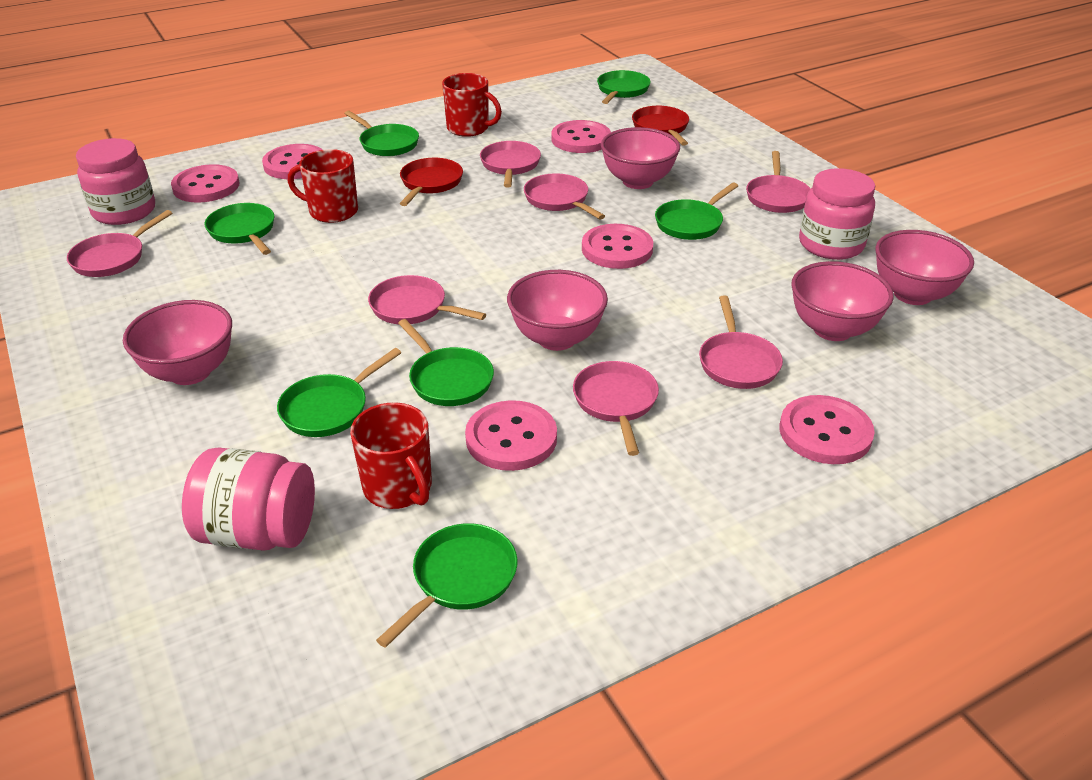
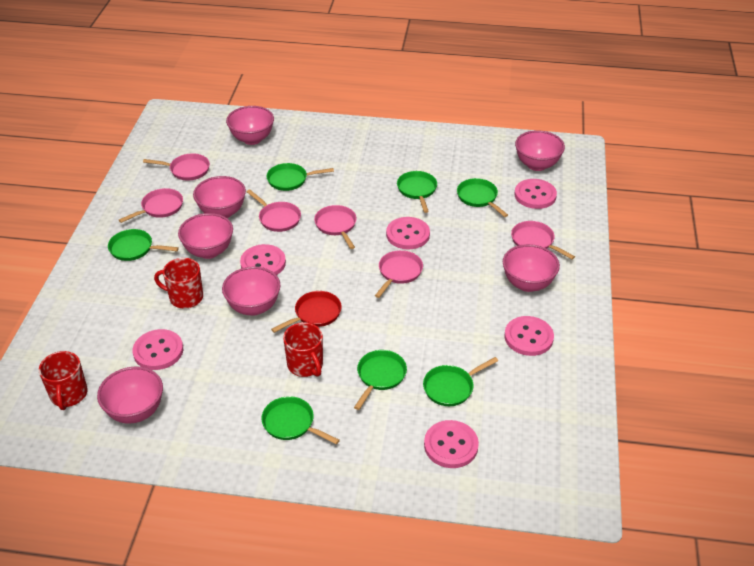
pink bowl: [123,300,232,385] [507,270,608,351] [601,127,680,189] [791,261,894,341] [875,230,974,305] = 5 -> [97,366,163,424] [178,213,233,259] [193,176,246,218] [222,267,281,316] [226,106,274,145] [503,244,560,292] [515,130,565,171] = 7
pink jar: [76,138,155,225] [182,447,315,551] [799,168,875,260] = 3 -> none = 0
pink pan: [67,210,172,277] [368,275,486,324] [480,141,541,188] [524,173,605,220] [573,361,659,456] [699,295,783,389] [746,151,810,213] = 7 -> [119,188,183,223] [143,153,210,181] [247,190,301,232] [314,205,357,249] [375,250,423,298] [511,221,575,259] = 6
red pan: [400,158,463,206] [632,106,689,146] = 2 -> [271,291,342,333] = 1

